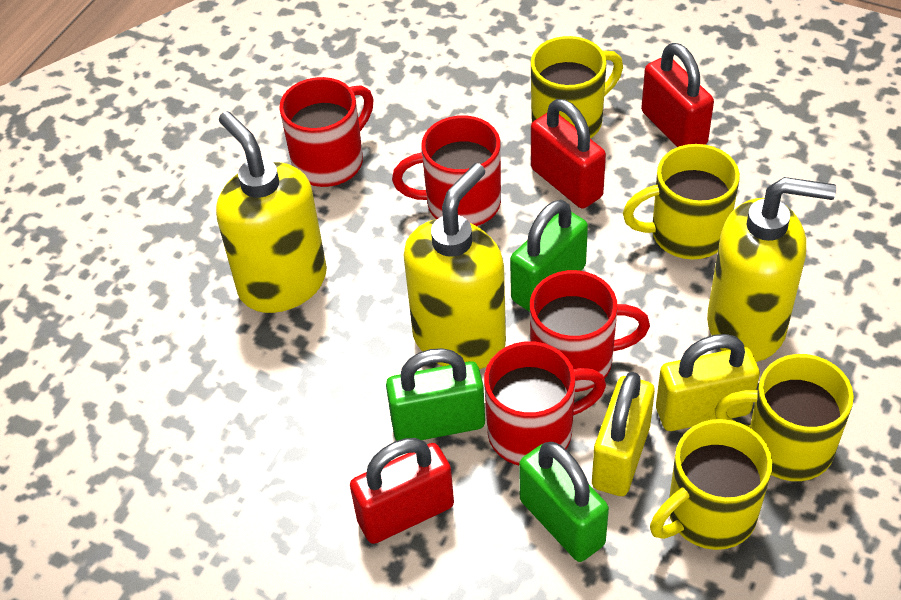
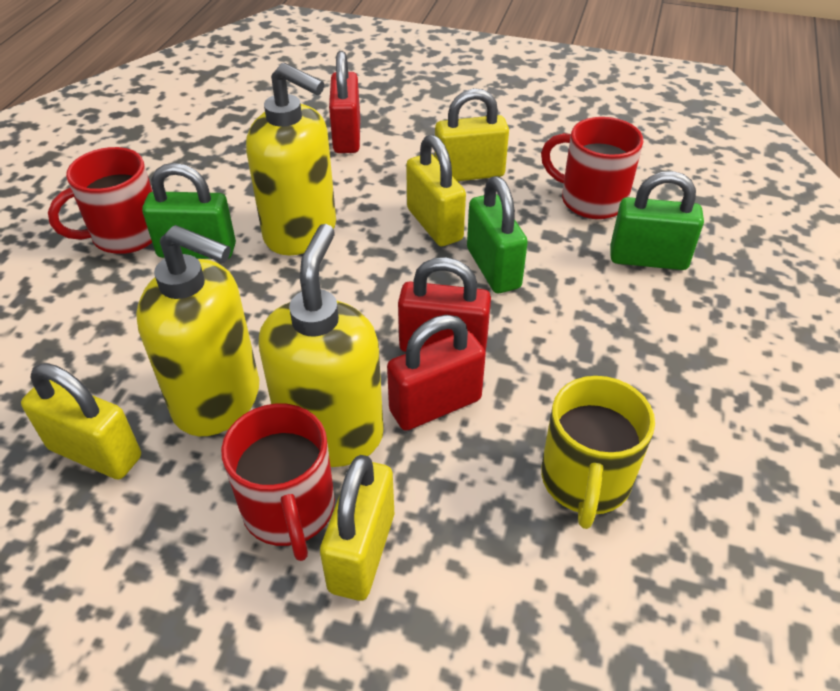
red mug: [279,77,373,187] [392,115,501,226] [484,341,606,465] [530,270,650,392] = 4 -> [48,147,152,254] [221,403,335,561] [541,117,643,219] = 3
yellow mug: [531,36,623,138] [623,144,740,259] [650,419,772,550] [715,354,854,481] = 4 -> [541,376,655,529] = 1
yellow padlock: [592,372,655,496] [656,334,760,431] = 2 -> [21,363,141,479] [320,455,394,601] [406,134,466,246] [435,88,509,181] = 4

